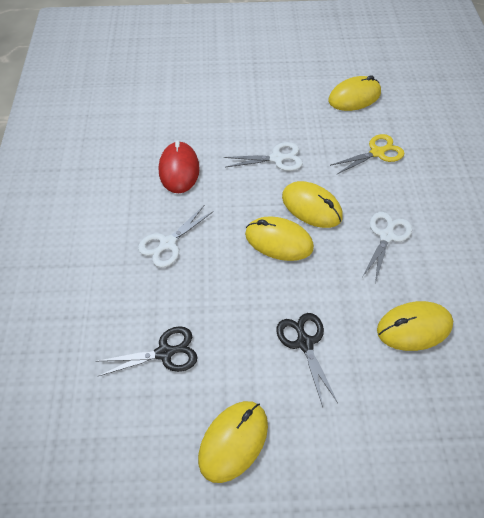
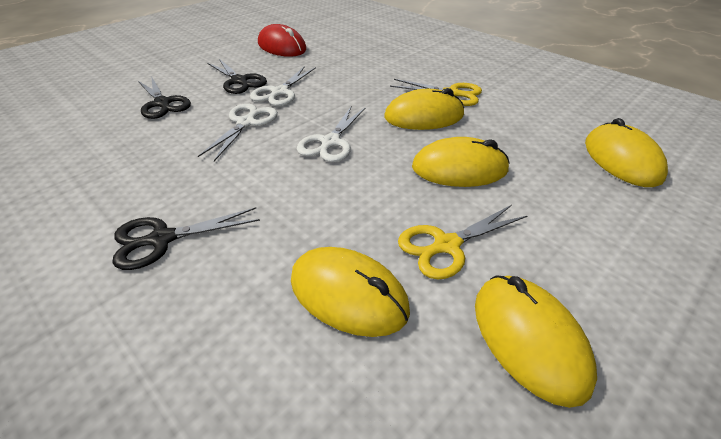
black scissors: [98,326,198,376] [276,313,338,407] = 2 -> [112,207,260,270] [138,76,191,119] [207,59,267,94] = 3
yellow scissors: [330,134,404,174] = 1 -> [390,79,482,106] [398,205,527,279] = 2

